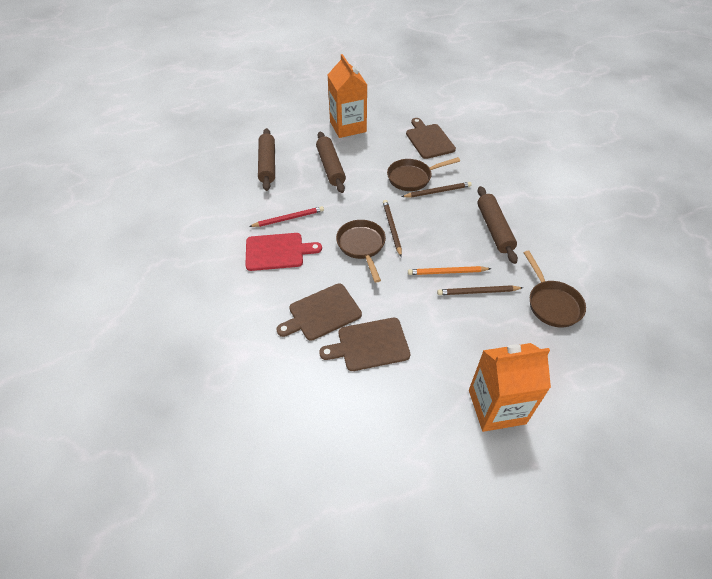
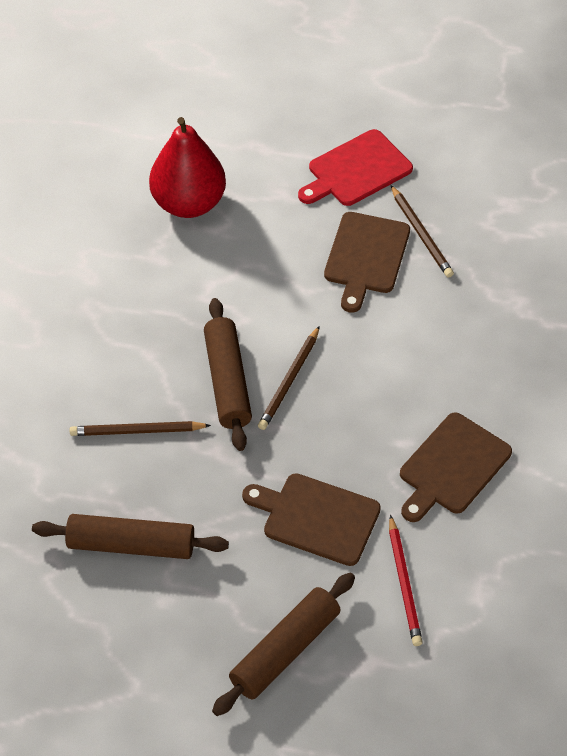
brown pan: [336,220,386,283] [387,157,460,191] [523,251,586,327] = 3 -> none = 0
orange carton: [328,54,367,138] [469,343,551,432] = 2 -> none = 0
orange pencil: [408,266,491,275] = 1 -> none = 0
red pear: none = 0 -> [149,117,226,218] = 1

